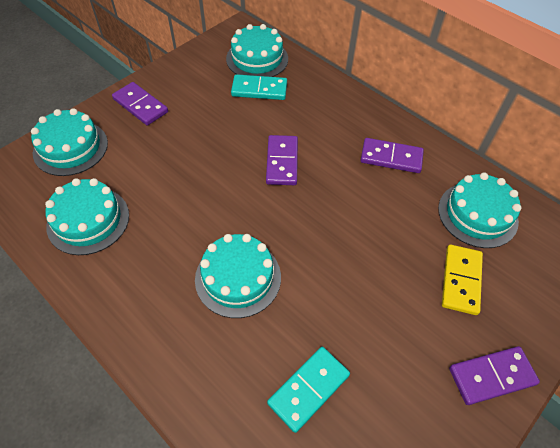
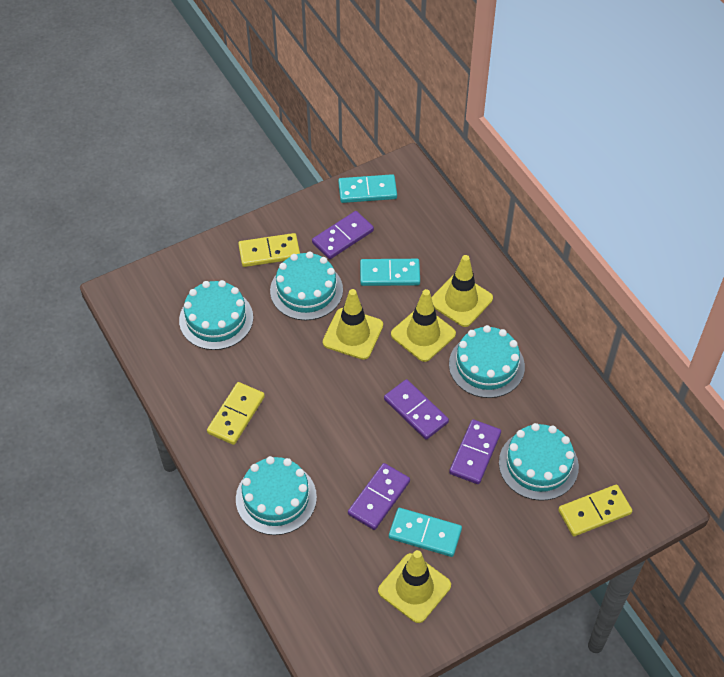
turquoise domino: [231,74,287,100] [267,347,350,433] = 2 -> [338,174,397,203] [360,259,420,286] [389,508,462,557] = 3
yellow domino: [442,245,483,315] = 1 -> [207,382,265,445] [238,233,300,267] [558,485,632,536] = 3
yellow traffic cone: none = 0 -> [323,289,383,360] [378,550,451,623] [391,289,456,362] [431,255,493,327] = 4

